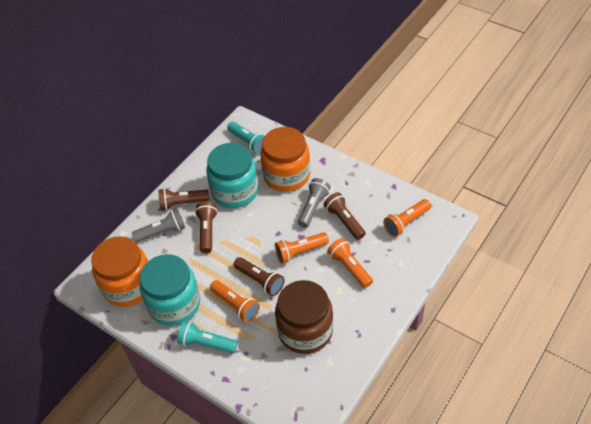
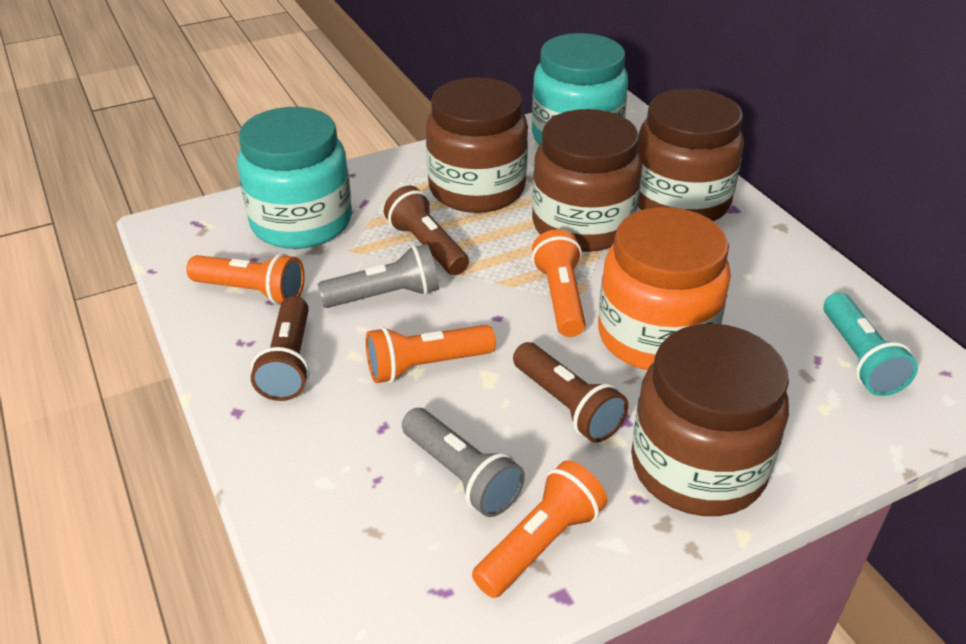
brown flashlight: [158,188,210,210] [195,201,218,253] [234,257,284,296] [324,192,366,240] = 4 -> [251,296,310,401] [384,186,469,275] [513,342,628,443] = 3
brown jar: [275,280,333,354] = 1 -> [426,77,528,213] [532,109,643,252] [631,324,789,516] [638,88,744,221] = 4
orange jar: [91,236,148,307] [260,127,310,192] = 2 -> [598,207,731,370] = 1
turquoise flashlight: [177,321,237,353] [227,122,265,154] = 2 -> [823,293,918,396] = 1

